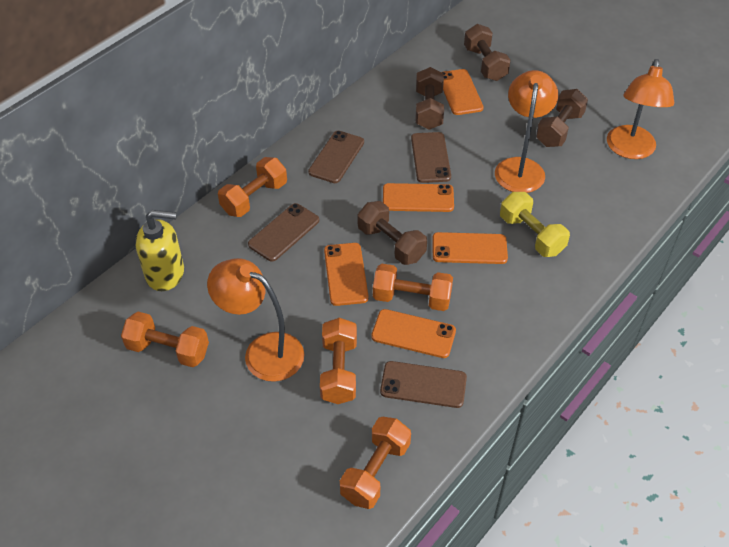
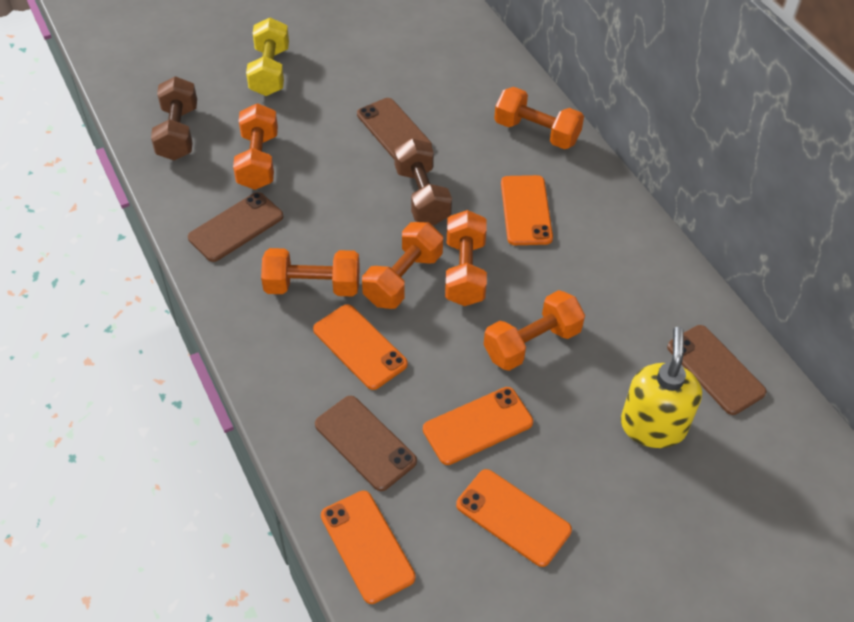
brown dumbbell: [357,201,427,265] [415,67,444,129] [464,24,511,81] [536,89,588,147] = 4 -> [151,76,197,160] [394,138,452,225] = 2
orange dumbbell: [121,312,209,367] [218,157,287,217] [320,318,357,404] [340,417,411,509] [373,264,453,311] = 5 -> [233,103,278,190] [261,248,360,296] [362,222,443,309] [445,210,487,306] [483,290,585,371] [494,87,584,149] = 6
orange lamp: [207,258,304,382] [495,70,558,193] [607,59,674,159] = 3 -> none = 0

